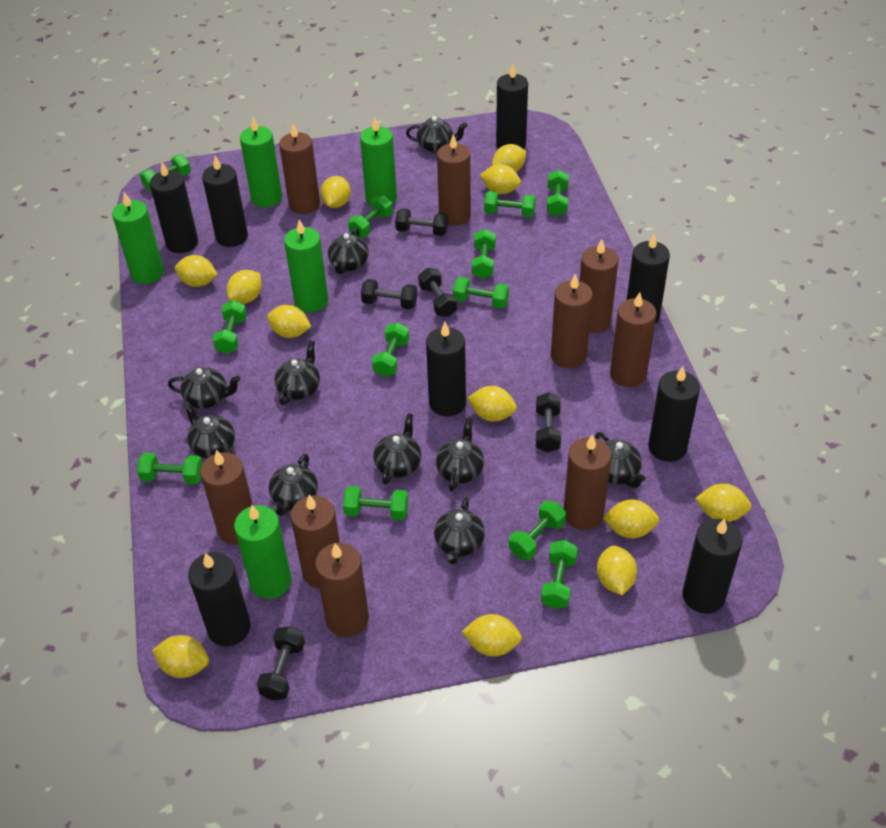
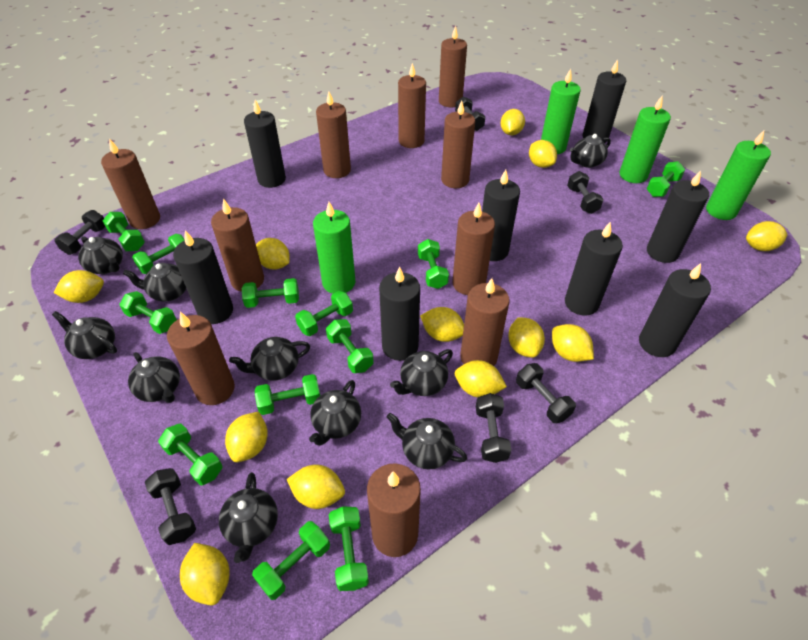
black dumbbell: [257,626,305,700] [361,279,417,309] [395,208,448,236] [418,268,457,317] [536,392,561,452] = 5 -> [55,210,105,255] [145,468,196,545] [455,96,485,131] [476,393,512,463] [516,363,576,423] [567,171,604,214] = 6
brown candle: [200,450,253,545] [279,124,320,214] [290,495,340,589] [315,543,369,637] [437,134,471,226] [551,273,593,369] [564,434,612,530] [579,239,619,333] [610,292,656,387] = 9 -> [101,138,160,229] [167,312,235,405] [211,198,264,292] [316,91,351,178] [367,463,421,557] [398,63,426,148] [439,25,467,107] [441,100,475,188] [453,203,495,295] [460,278,510,366] = 10
green candle: [112,192,164,284] [234,505,292,599] [240,117,282,207] [284,219,328,312] [360,117,397,206] = 5 -> [313,202,355,294] [541,69,581,154] [619,96,671,183] [706,129,771,220] = 4

